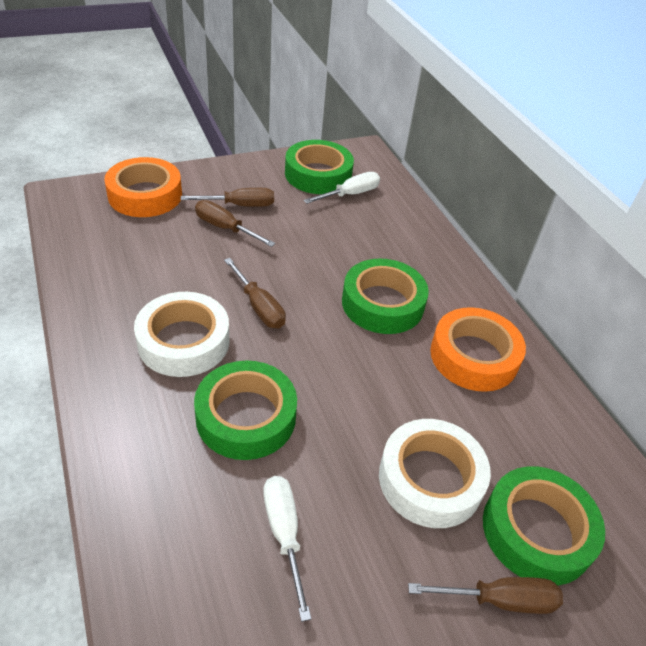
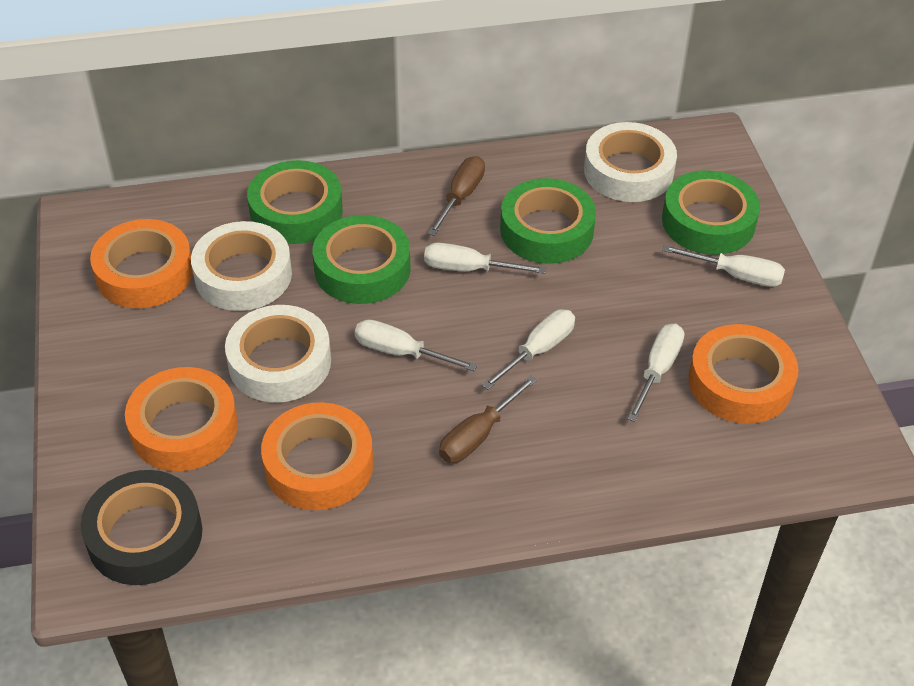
black tape: none = 0 -> [81,470,202,585] = 1
brown screwdriver: [181,188,274,207] [195,200,275,247] [224,258,286,328] [408,577,563,614] = 4 -> [428,156,485,236] [439,376,537,463] = 2
orange tape: [104,157,182,217] [430,307,526,392] = 2 -> [90,219,193,309] [125,367,238,471] [261,402,373,510] [688,324,799,424] = 4
white screwdriver: [263,476,311,622] [304,172,380,204] = 2 -> [355,319,477,371] [424,243,546,274] [482,309,575,390] [627,324,684,422] [662,245,785,287] = 5
white tape: [134,292,230,377] [379,419,491,528] = 2 -> [191,221,292,311] [225,305,331,402] [584,122,677,202] = 3

